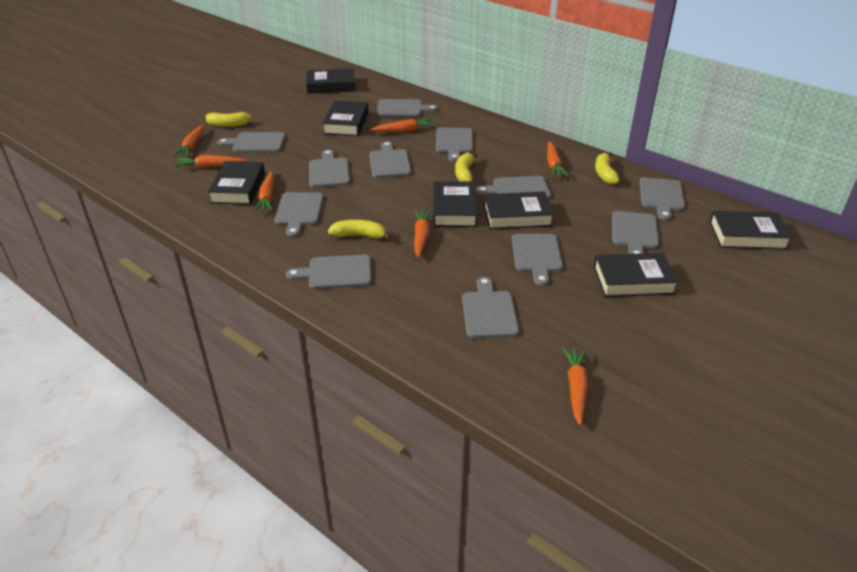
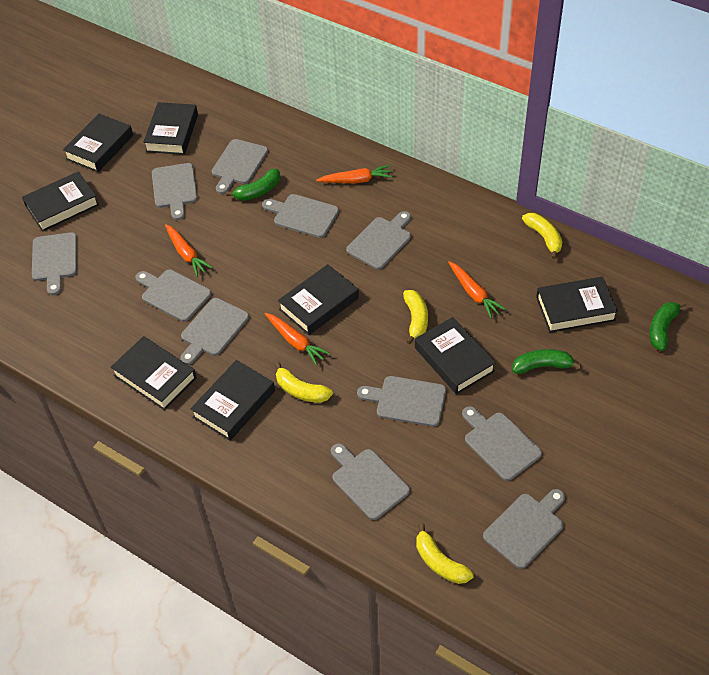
black book: [208,161,265,205] [306,68,355,94] [322,100,369,136] [433,181,477,227] [483,192,554,229] [593,253,679,297] [709,211,792,250] = 7 -> [22,171,99,232] [63,114,133,172] [111,336,197,410] [143,102,198,155] [190,360,275,441] [278,264,359,335] [415,317,496,394] [536,277,618,333] = 8
green banana: none = 0 -> [226,169,280,201] [512,349,582,374] [649,301,686,351] = 3
grey cutting board: [217,132,285,152] [274,192,324,237] [286,255,372,289] [309,149,350,188] [369,141,411,178] [376,99,438,117] [436,128,473,162] [462,277,519,338] [476,176,551,199] [512,234,563,286] [612,211,659,254] [640,177,685,220] = 12 -> [32,232,77,295] [135,269,211,322] [152,163,198,220] [180,298,249,365] [212,139,268,194] [262,194,339,238] [331,443,410,520] [346,211,411,269] [357,376,446,427] [462,406,542,481] [483,489,565,569] = 11
orange carrot: [173,124,205,157] [175,155,247,168] [254,171,274,212] [371,118,435,132] [414,210,432,258] [547,141,568,177] [563,348,588,426] = 7 -> [165,224,213,277] [265,313,330,366] [316,165,393,183] [448,261,506,319] = 4

